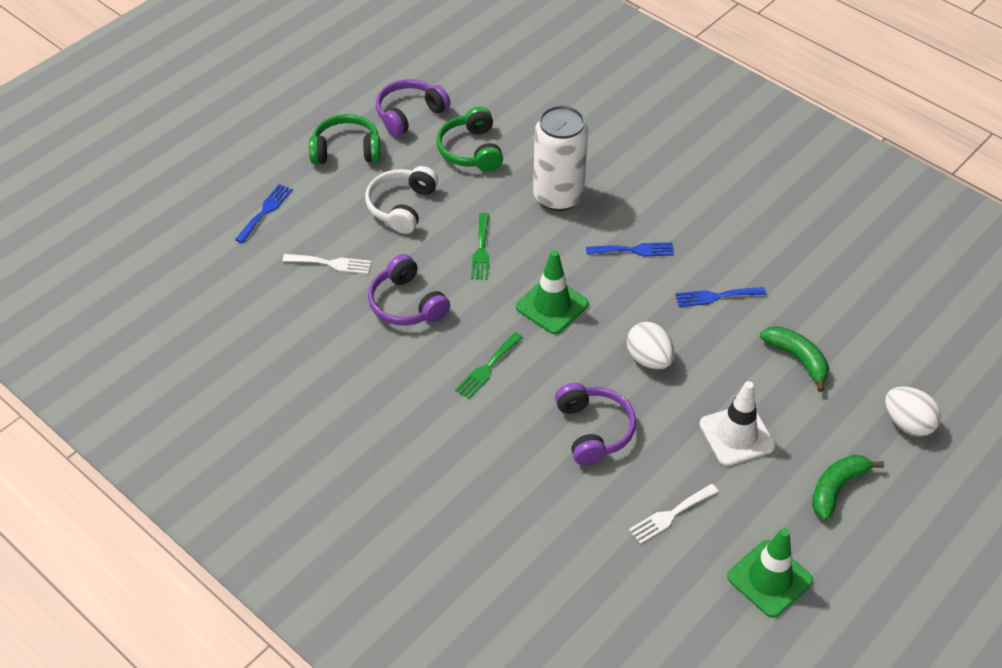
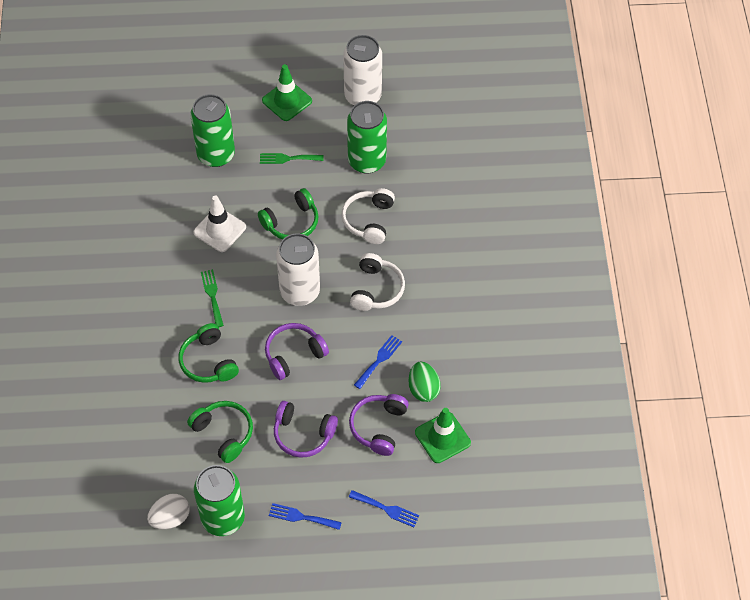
green banana: [760,326,829,392] [812,455,884,520] = 2 -> none = 0
green can: none = 0 -> [190,94,235,167] [194,465,245,536] [347,101,387,174] = 3
green egg: none = 0 -> [408,361,441,402] = 1
green headphones: [309,114,381,164] [436,107,503,172] = 2 -> [179,323,239,383] [187,401,253,463] [258,188,318,239] = 3
white can: [533,105,588,211] = 1 -> [276,233,320,306] [343,35,382,105] = 2
white egg: [627,322,675,370] [885,386,941,437] = 2 -> [147,494,190,529] = 1
white fork: [282,254,371,274] [629,484,719,544] = 2 -> none = 0
white headphones: [365,166,438,234] = 1 -> [341,188,395,244] [350,253,405,311] = 2

